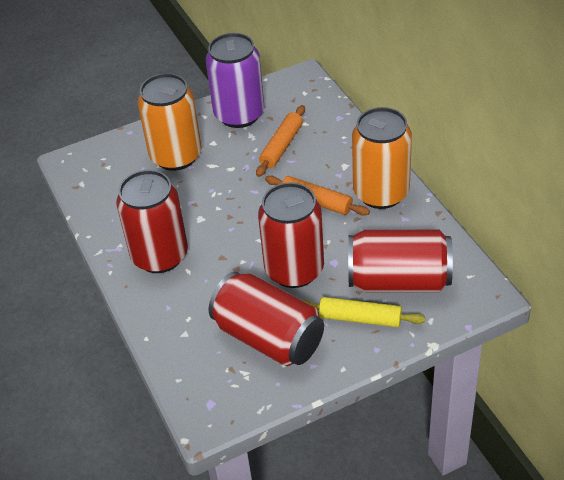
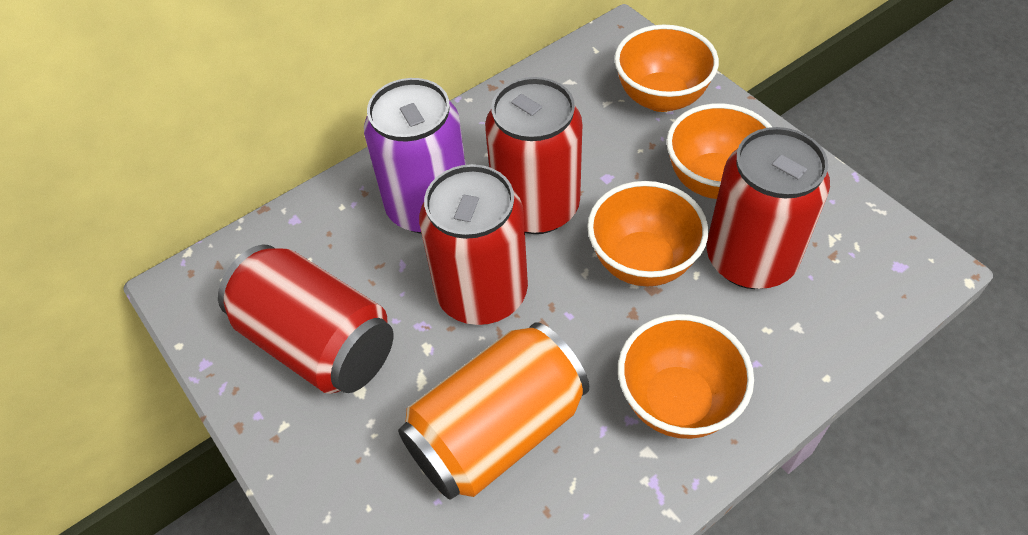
orange bowl: none = 0 -> [587,181,708,287] [614,25,719,112] [618,314,754,439] [666,103,772,199] = 4
orange can: [138,73,202,171] [352,107,412,209] = 2 -> [398,322,589,500] = 1
orange rolling pin: [256,105,305,177] [265,176,370,216] = 2 -> none = 0
yellow rolling pin: [302,297,425,327] = 1 -> none = 0

